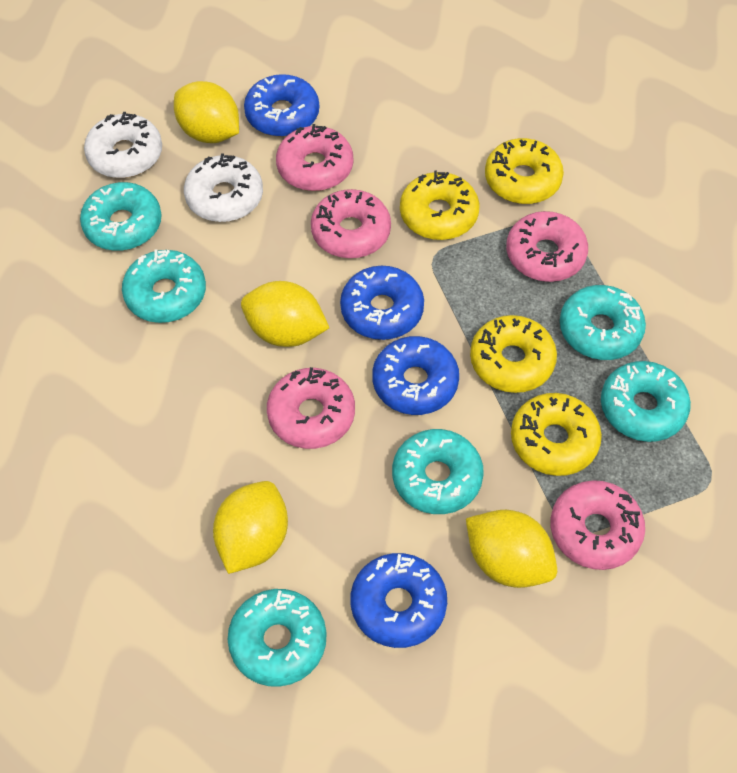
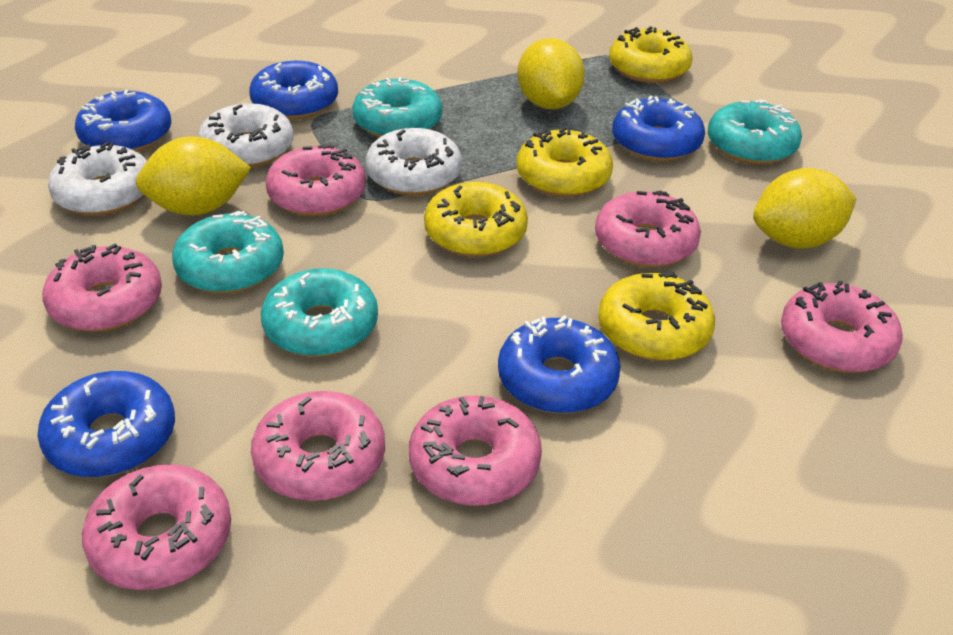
blue donut: [244,74,319,137] [340,266,424,340] [351,553,447,648] [372,336,459,415] = 4 -> [38,371,175,477] [75,89,171,152] [249,61,338,120] [498,315,620,414] [612,96,705,161] = 5
pink donut: [267,367,355,449] [276,124,353,191] [311,189,391,258] [506,211,588,282] [550,480,645,570] = 5 -> [42,243,162,332] [82,464,231,590] [251,391,385,501] [265,144,366,216] [409,395,542,506] [595,191,701,267] [781,281,903,373] = 7
turquoise donut: [80,182,161,251] [122,249,206,323] [228,589,326,687] [392,429,484,514] [560,285,646,360] [601,361,691,442] = 6 -> [172,211,284,294] [261,268,378,357] [352,77,442,137] [708,99,802,164] = 4
white donut: [84,112,162,178] [184,153,263,222] = 2 -> [48,142,147,216] [198,103,294,168] [365,128,462,196] = 3
yellow lemon: [174,81,239,143] [213,481,288,574] [241,281,329,347] [466,510,557,588] = 4 -> [136,136,251,216] [517,38,585,109] [753,168,856,249] = 3

